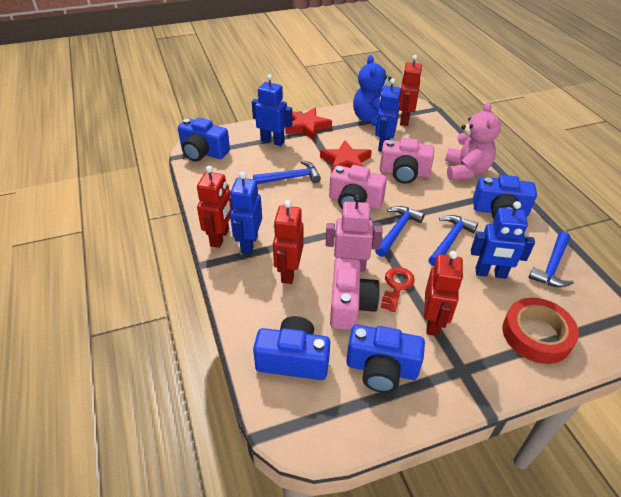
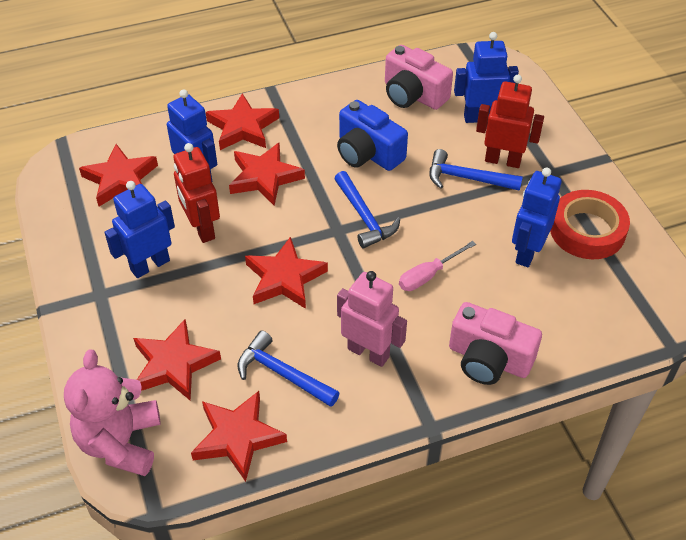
blue camera: [178,118,230,162] [253,316,330,380] [346,324,425,393] [473,175,537,219] = 4 -> [337,100,408,171] = 1
blue hammer: [253,160,321,184] [375,206,425,257] [428,215,478,266] [528,232,574,287] = 4 -> [238,331,340,407] [334,171,400,248] [430,149,523,191] = 3
blue teddy bear: [353,55,391,126] = 1 -> none = 0
pink camera: [329,165,387,209] [330,257,380,330] [380,138,434,184] = 3 -> [385,45,453,110] [449,302,542,385] = 2
pink screwdriver: none = 0 -> [399,241,476,291] = 1
red key: [381,267,415,312] = 1 -> none = 0
red robot: [197,166,232,248] [273,200,303,284] [399,55,422,126] [424,251,463,336] = 4 -> [173,143,220,243] [476,75,544,168] = 2
red star: [285,107,332,141] [320,140,372,174] = 2 -> [79,144,158,206] [133,319,221,401] [191,391,287,482] [206,93,279,150] [229,143,305,206] [245,237,328,309] = 6

